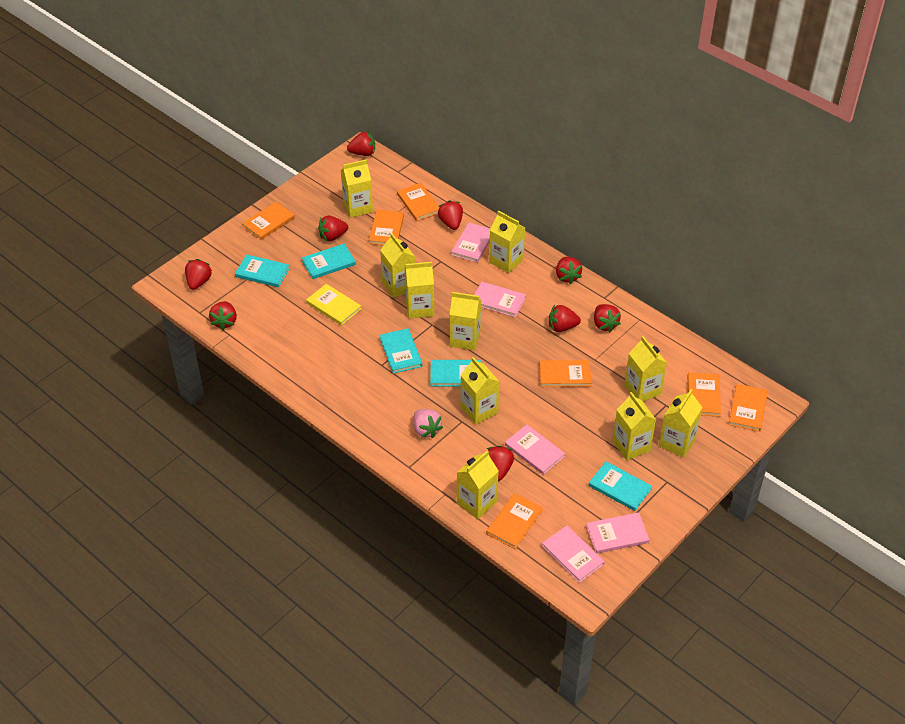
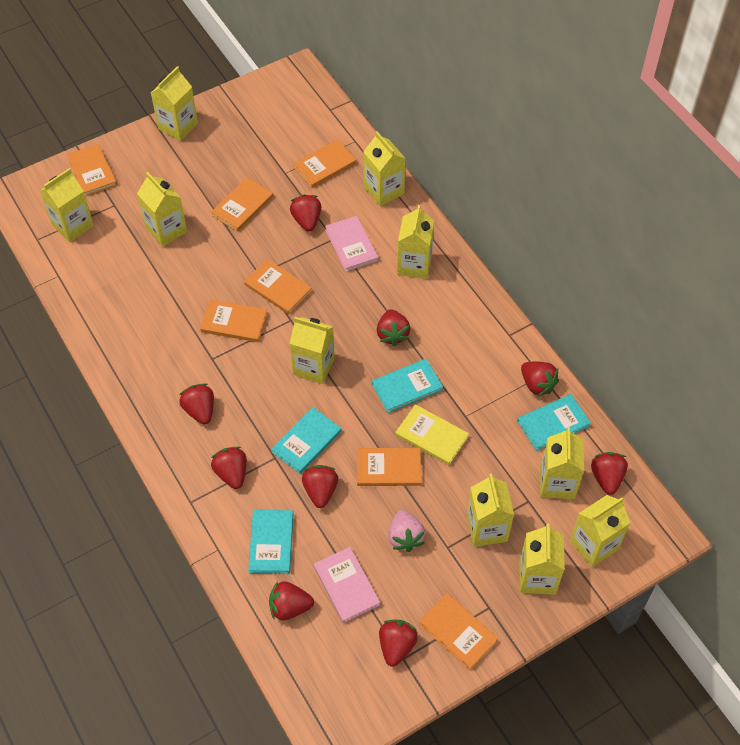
pink book: [451,223,491,263] [474,282,526,317] [505,424,565,475] [542,526,605,583] [586,512,650,554] = 5 -> [314,547,380,623] [325,216,379,272] = 2
turquoise book: [235,254,290,287] [302,244,356,279] [380,328,422,374] [430,360,481,386] [589,461,652,511] = 5 -> [248,510,294,574] [271,407,342,474] [372,359,443,413] [517,394,591,451] = 4

